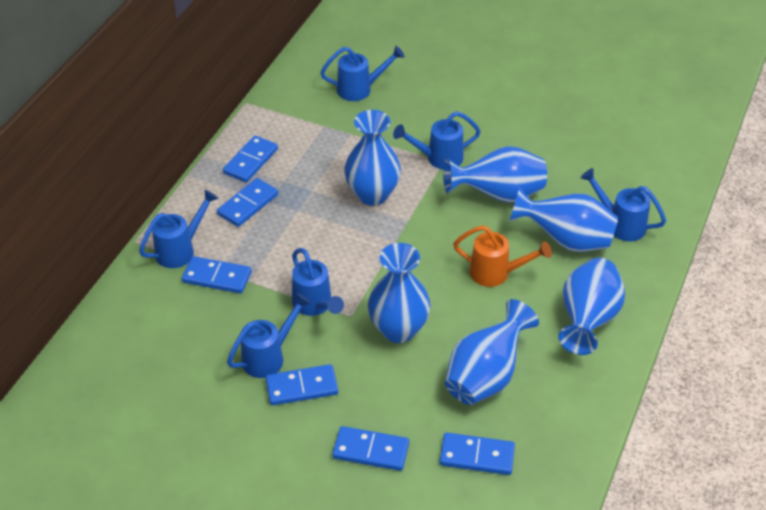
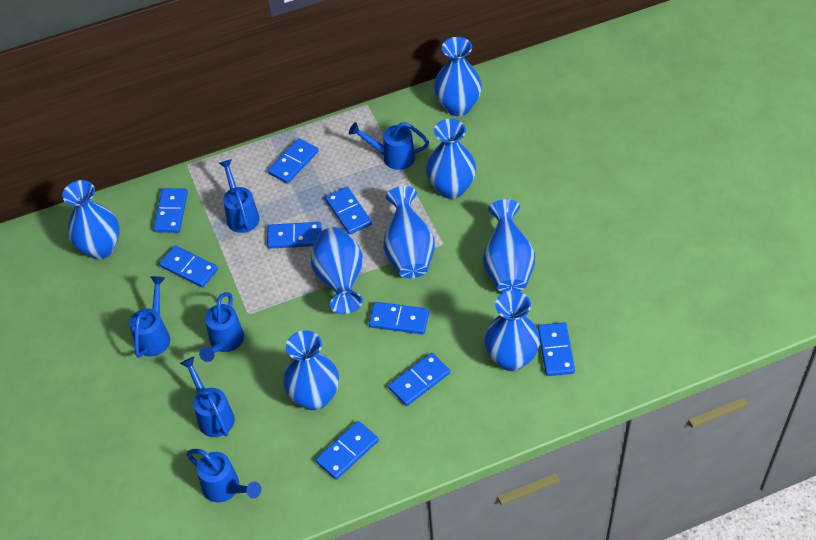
blue domino: [182,256,251,294] [217,178,278,227] [223,136,278,183] [266,364,338,405] [332,426,409,471] [440,433,515,475] = 6 -> [153,188,188,233] [159,245,218,288] [267,222,322,249] [268,138,318,184] [316,421,379,480] [325,187,372,235] [369,302,429,334] [388,353,450,406] [538,322,575,376] = 9
blue vase: [344,110,401,206] [368,243,431,343] [443,146,547,203] [445,299,539,405] [509,187,618,252] [558,258,625,355] = 6 -> [62,180,120,259] [283,330,339,410] [311,227,363,314] [383,186,435,278] [426,119,476,199] [434,37,482,116] [483,199,535,293] [484,290,540,371] = 8
orange watering can: [453,225,552,287] = 1 -> none = 0

